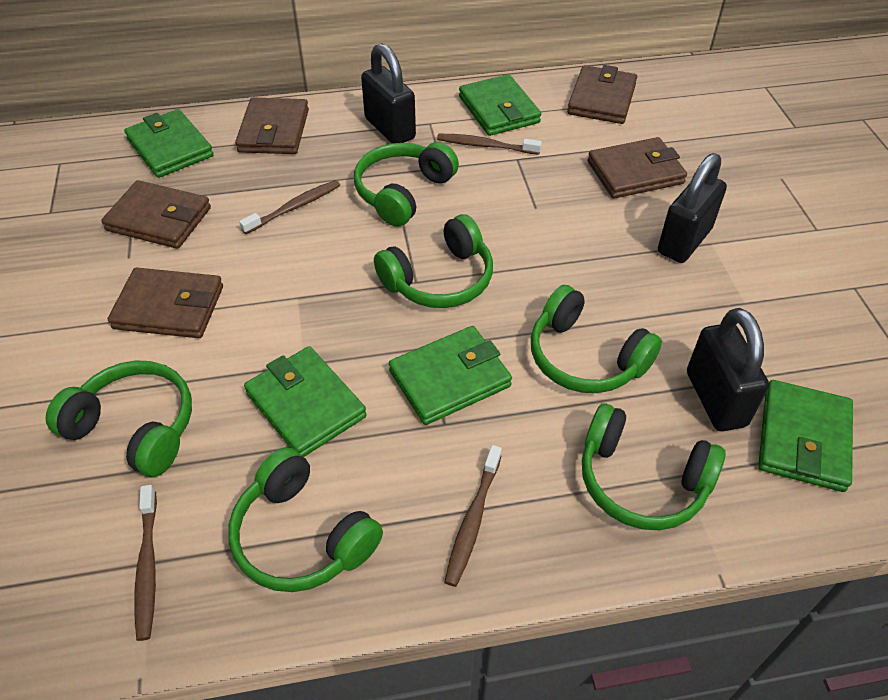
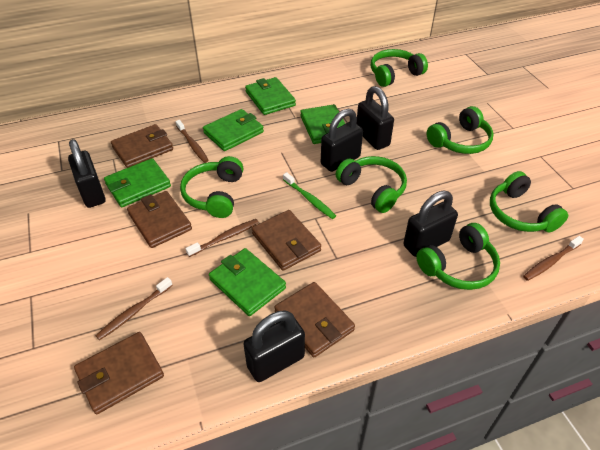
black padlock: [361,43,416,143] [658,153,727,263] [687,308,769,431] = 3 -> [68,139,106,208] [243,310,305,382] [321,109,363,172] [357,86,394,150] [403,191,458,257] = 5
green toothbrush: none = 0 -> [283,172,336,219] = 1

